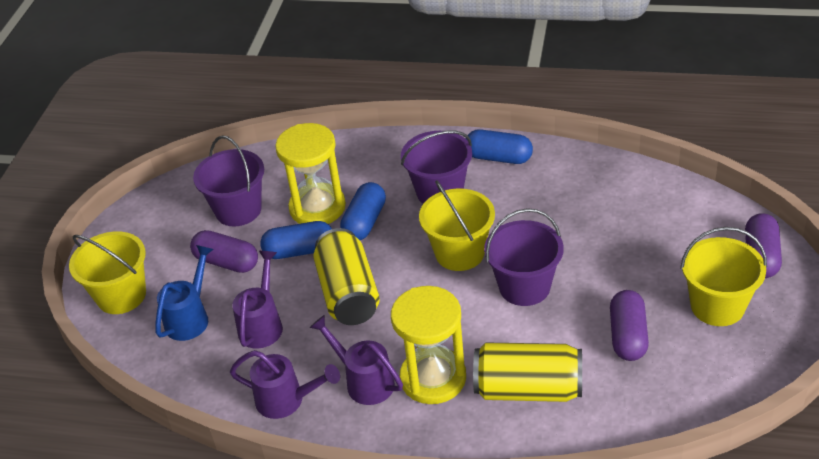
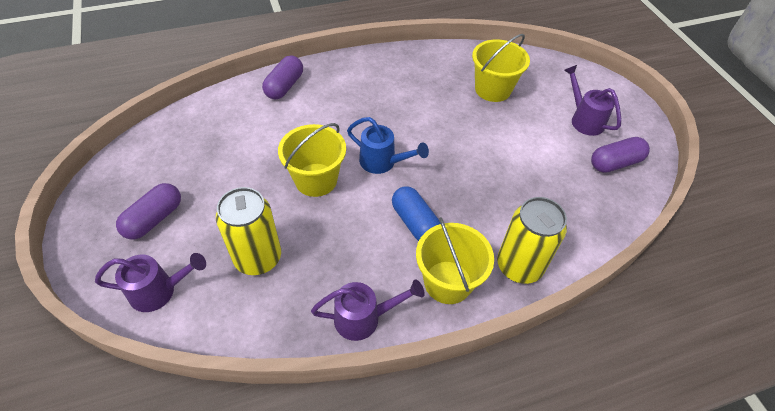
blue capsule: [260,221,332,259] [340,182,386,240] [466,129,533,164] = 3 -> [392,186,441,241] = 1
purple bucket: [193,136,264,226] [401,131,472,204] [484,208,564,306] = 3 -> none = 0
yellow hourglass: [275,123,346,224] [391,286,466,404] = 2 -> none = 0

